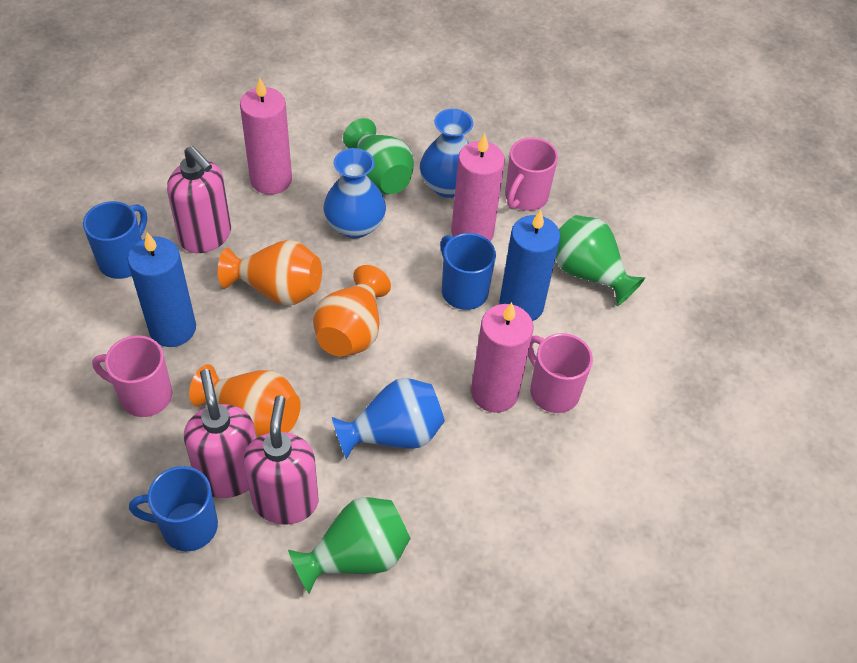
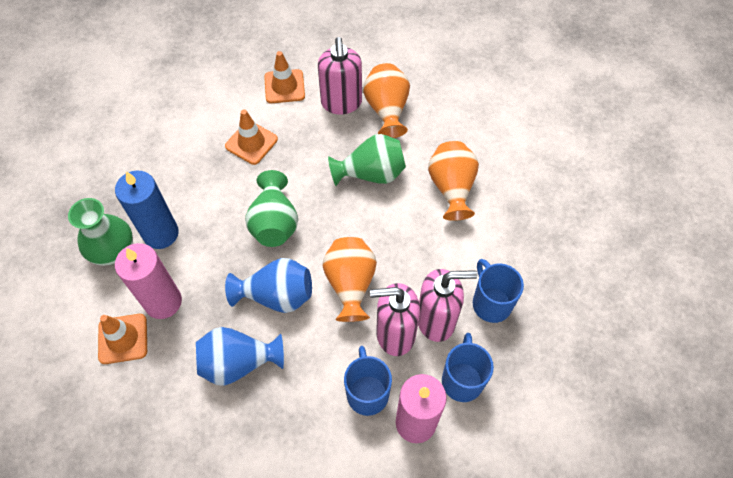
blue candle: [128,232,196,347] [499,210,560,321] = 2 -> [115,171,179,249] = 1
blue vase: [323,148,386,238] [332,378,445,459] [420,109,473,198] = 3 -> [196,327,284,386] [225,258,312,313] = 2
orange traffic cone: none = 0 -> [98,314,147,364] [225,109,278,165] [264,51,305,103] = 3
pink candle: [240,78,292,195] [451,133,505,241] [471,302,533,413] = 3 -> [115,243,182,319] [396,374,447,443] = 2
pink mug: [92,335,172,417] [505,137,558,211] [528,333,593,413] = 3 -> none = 0

